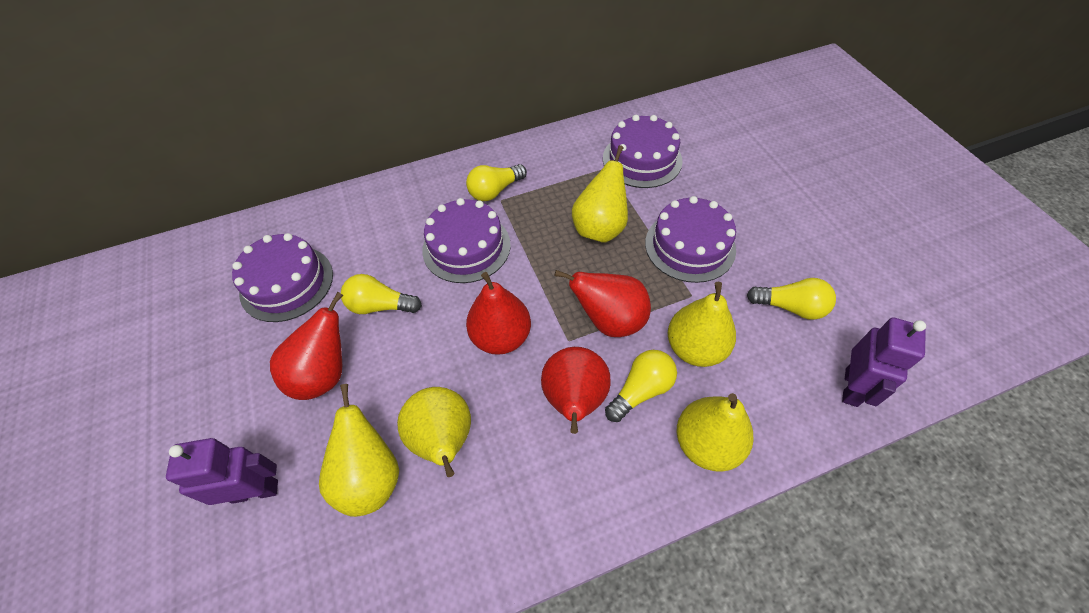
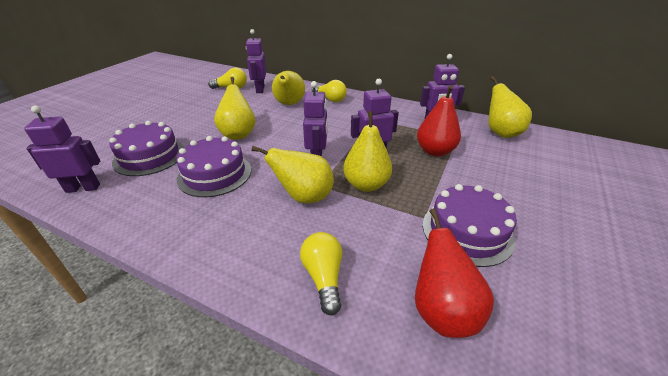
purple cake: [232,233,333,322] [422,198,511,283] [603,115,683,188] [645,196,736,283] = 4 -> [109,121,184,176] [176,136,251,197] [423,184,517,267] = 3
purple robot: [166,438,278,505] [842,318,926,407] = 2 -> [24,106,100,193] [246,29,267,93] [303,81,327,156] [351,79,399,149] [420,54,465,120] = 5
red pear: [270,292,343,400] [466,272,531,355] [541,347,611,434] [555,270,651,337] = 4 -> [415,208,494,338] [417,85,461,157] = 2
yellow light bulb: [341,274,422,314] [466,164,527,201] [605,350,677,422] [747,278,836,320] = 4 -> [208,68,247,89] [300,232,342,316] [312,80,347,102] = 3

